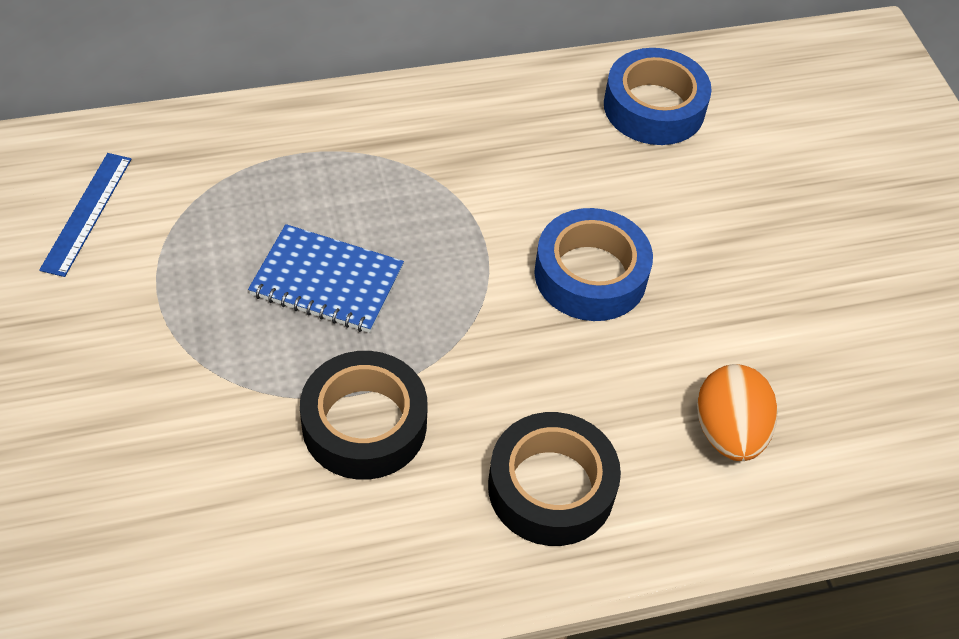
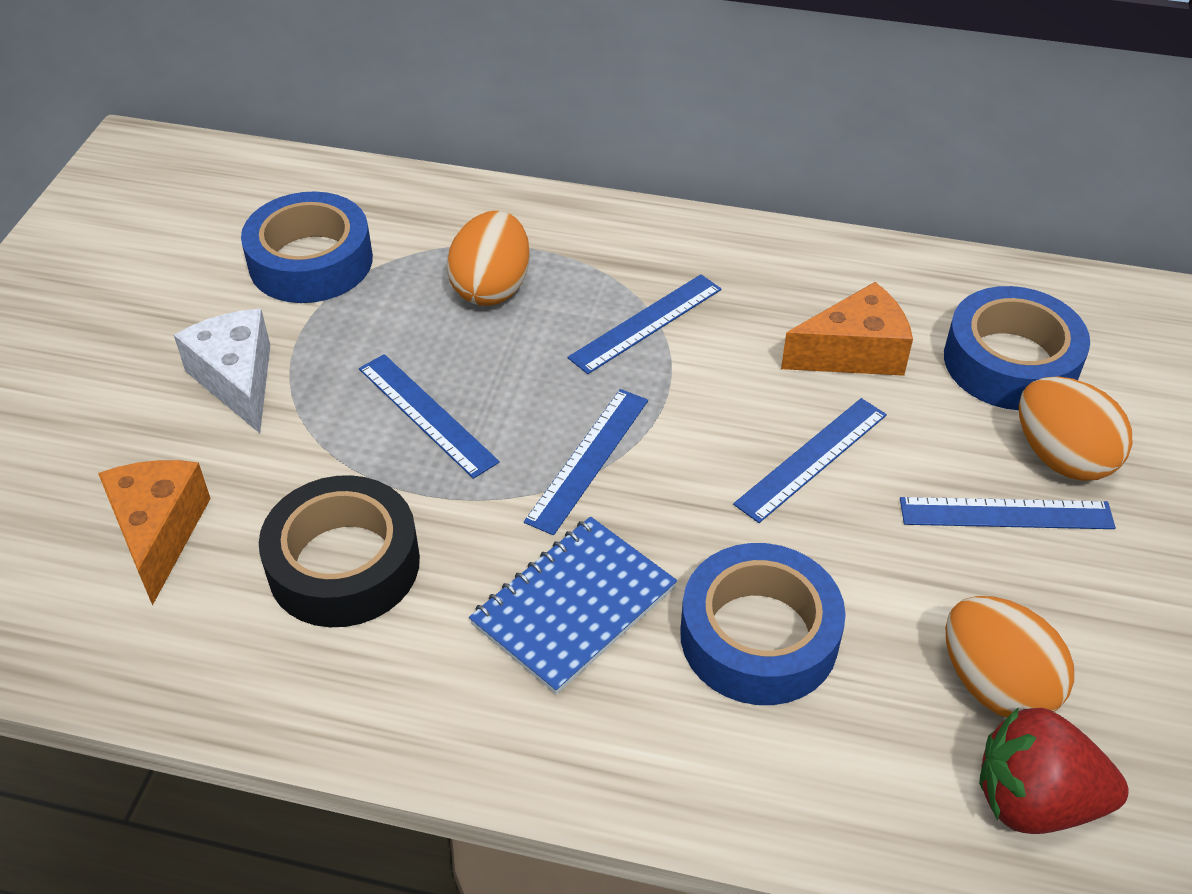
black tape: [300,351,428,480] [488,412,621,546] = 2 -> [259,475,420,627] = 1
blue ruler: [39,153,131,277] = 1 -> [359,354,500,479] [524,389,648,535] [568,274,722,374] [733,398,887,523] [900,497,1116,529] = 5
blue tape: [534,208,653,321] [604,48,712,145] = 2 -> [241,192,373,303] [680,543,846,705] [944,286,1090,410] = 3
orange cheese: none = 0 -> [98,460,211,606] [781,282,913,376] = 2
orange egg: [697,364,777,461] = 1 -> [447,211,530,306] [946,596,1074,718] [1019,376,1133,481] = 3
red strawberry: none = 0 -> [979,707,1129,834] = 1
white cheese: none = 0 -> [174,309,270,433] = 1

